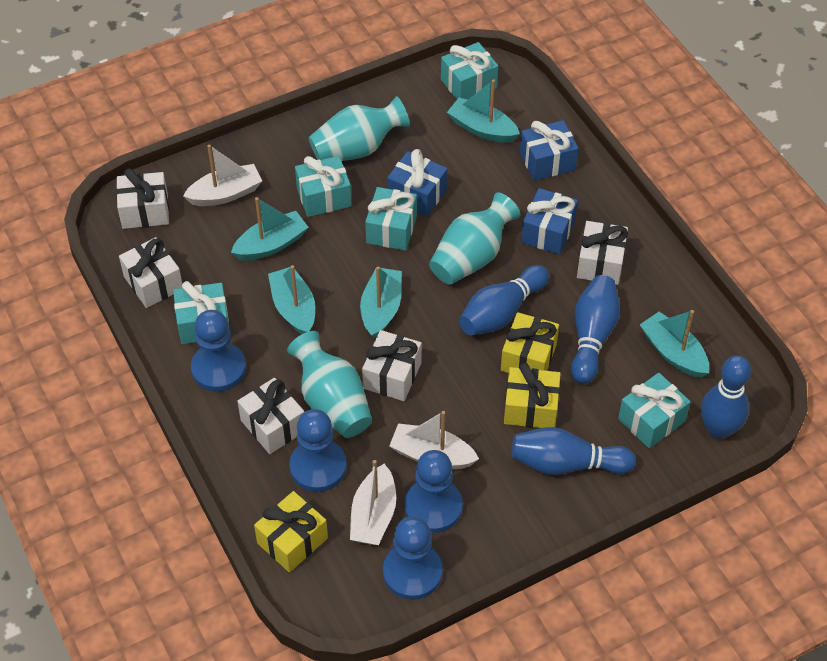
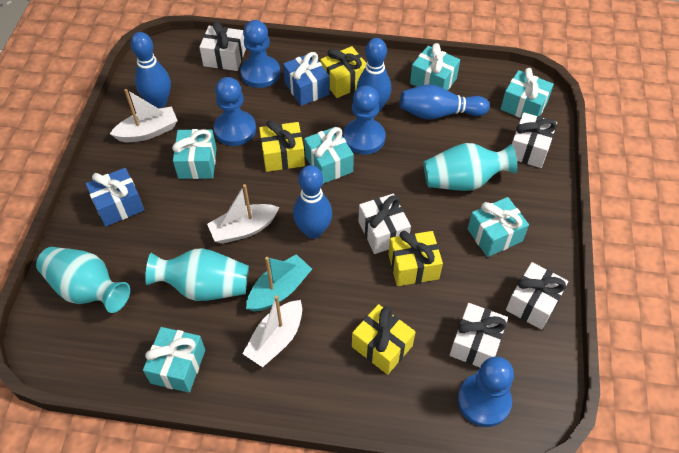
blue gift: [387,149,448,216] [520,120,579,181] [521,188,578,255] = 3 -> [86,168,144,227] [283,52,330,106] = 2
turquoise boat: [231,197,309,261] [268,265,315,334] [360,267,402,339] [447,79,520,143] [640,310,709,378] = 5 -> [246,254,312,312] = 1
turquoise gift: [173,281,229,344] [295,156,352,217] [365,187,417,251] [441,42,498,100] [618,373,691,448] = 5 -> [143,327,205,393] [172,129,217,179] [304,127,354,184] [410,43,460,90] [468,197,529,257] [501,68,554,118] = 6
yellow gift: [254,491,328,572] [501,312,559,373] [504,363,561,428] = 3 -> [259,120,305,172] [320,46,367,98] [352,304,415,375] [388,231,443,286] = 4

